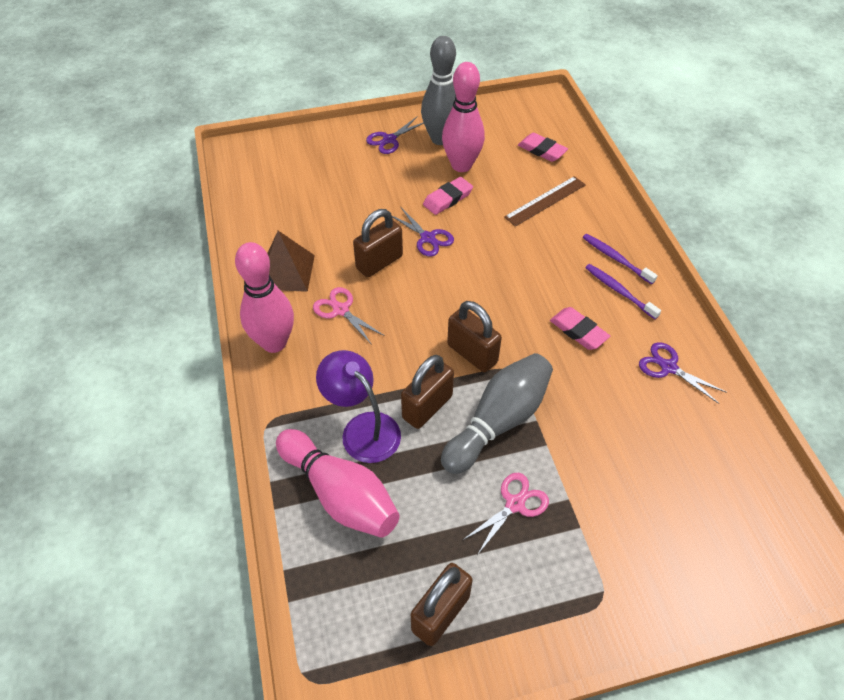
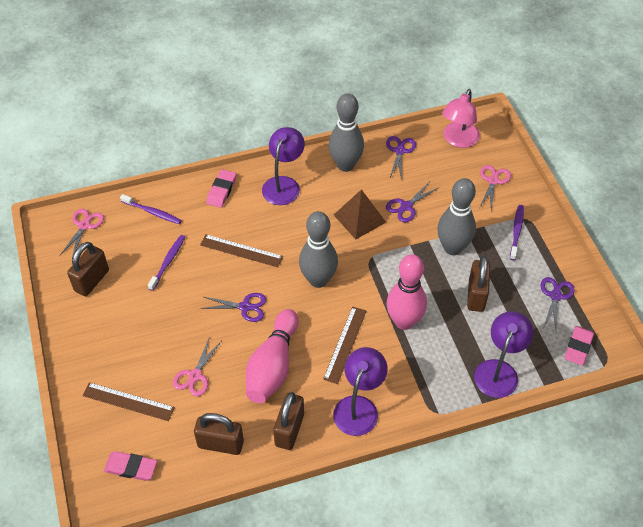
brown ruler: [504,176,586,227] = 1 -> [82,382,175,421] [200,234,283,267] [323,306,366,384] = 3
grey bowling pin: [421,36,456,145] [441,353,553,474] = 2 -> [299,211,338,288] [329,93,364,172] [437,178,476,255] = 3
pink bowling pin: [235,242,294,353] [276,429,400,538] [442,62,485,172] = 3 -> [246,309,298,403] [386,254,427,330] = 2
pink lamp: none = 0 -> [442,89,480,148] = 1
pink scissors: [313,287,385,345] [463,473,549,554] = 2 -> [60,209,104,258] [173,336,221,396] [479,165,511,211] = 3
purple lamp: [316,350,401,463] = 1 -> [262,127,305,205] [333,347,388,436] [474,311,534,398] = 3
purple scissors: [366,116,424,154] [392,208,454,257] [639,342,727,404] = 3 -> [201,293,266,322] [386,136,416,181] [386,183,438,222] [540,277,575,332] = 4
purple toothbrush: [583,234,658,284] [585,264,661,319] = 2 -> [120,194,182,224] [148,235,185,291] [510,205,524,260] = 3

